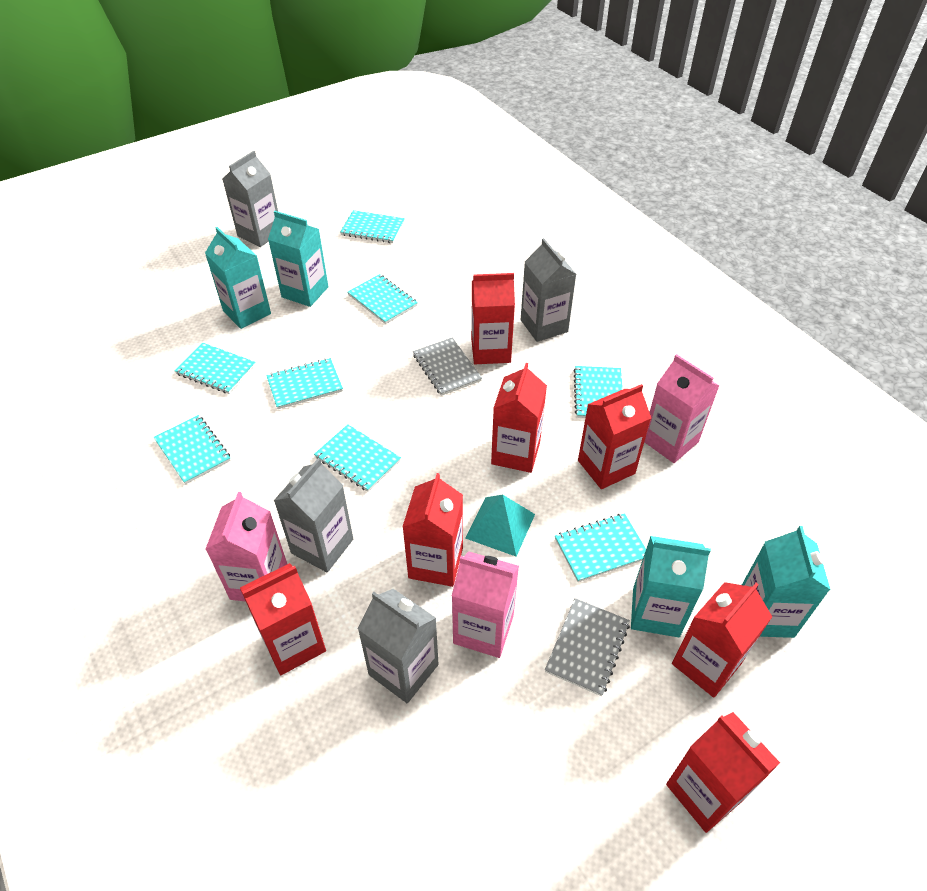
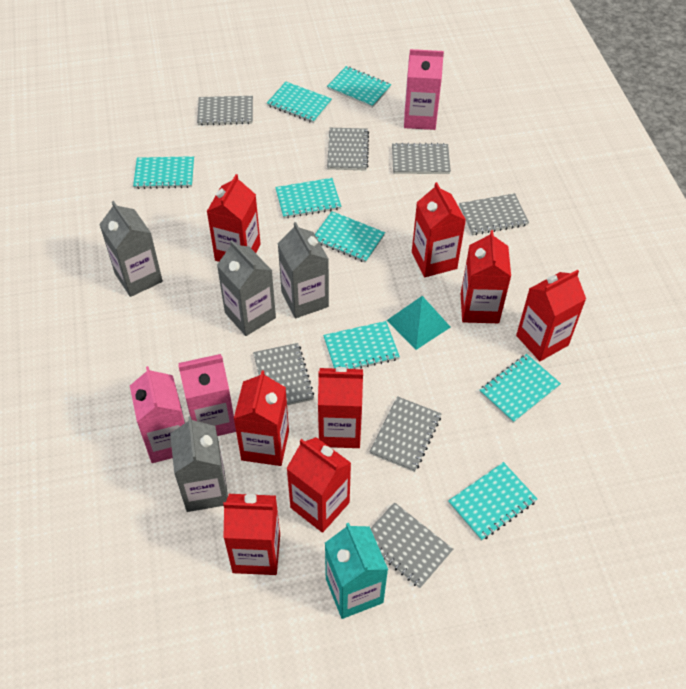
grey notebook: [413,337,482,396] [545,598,630,696] = 2 -> [197,96,253,125] [253,343,314,405] [327,128,369,170] [370,396,441,472] [370,502,453,588] [392,143,451,174] [459,193,529,235] = 7
red carton: [240,563,326,675] [402,473,463,587] [471,273,515,364] [491,363,547,473] [578,384,651,489] [666,712,780,833] [672,582,772,698] = 7 -> [207,174,261,262] [223,494,280,575] [234,370,289,466] [286,437,351,533] [318,367,363,448] [412,182,466,277] [461,230,511,323] [516,270,586,361] = 8
turquoise carton: [205,227,271,329] [268,211,329,307] [631,536,711,637] [742,526,831,638] = 4 -> [325,523,388,619] = 1

